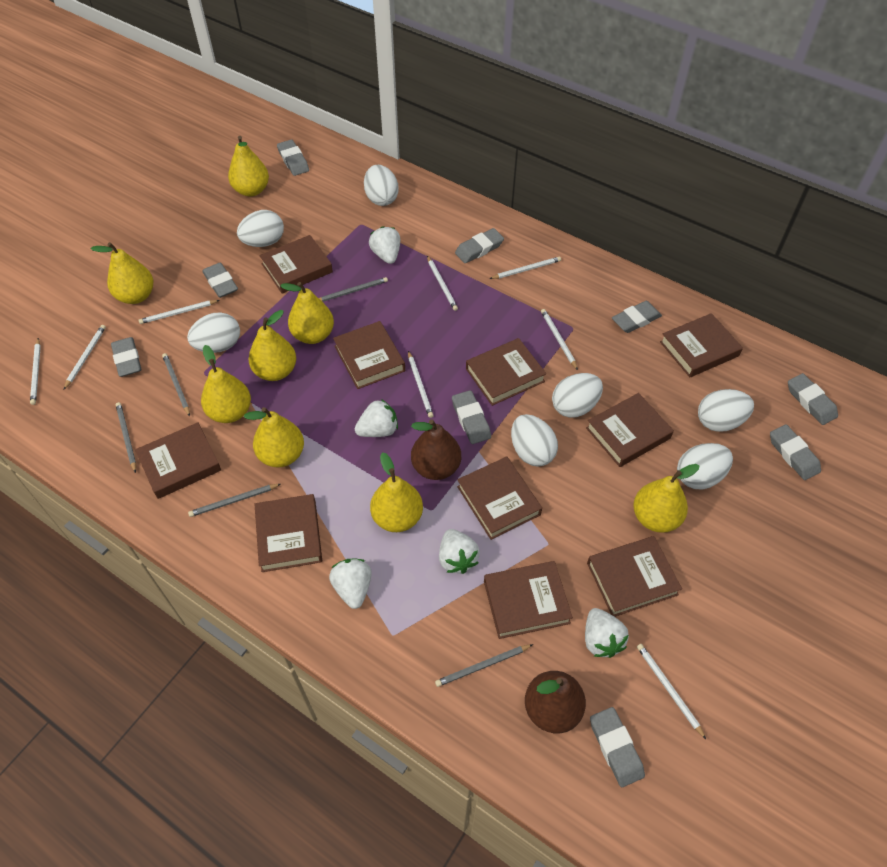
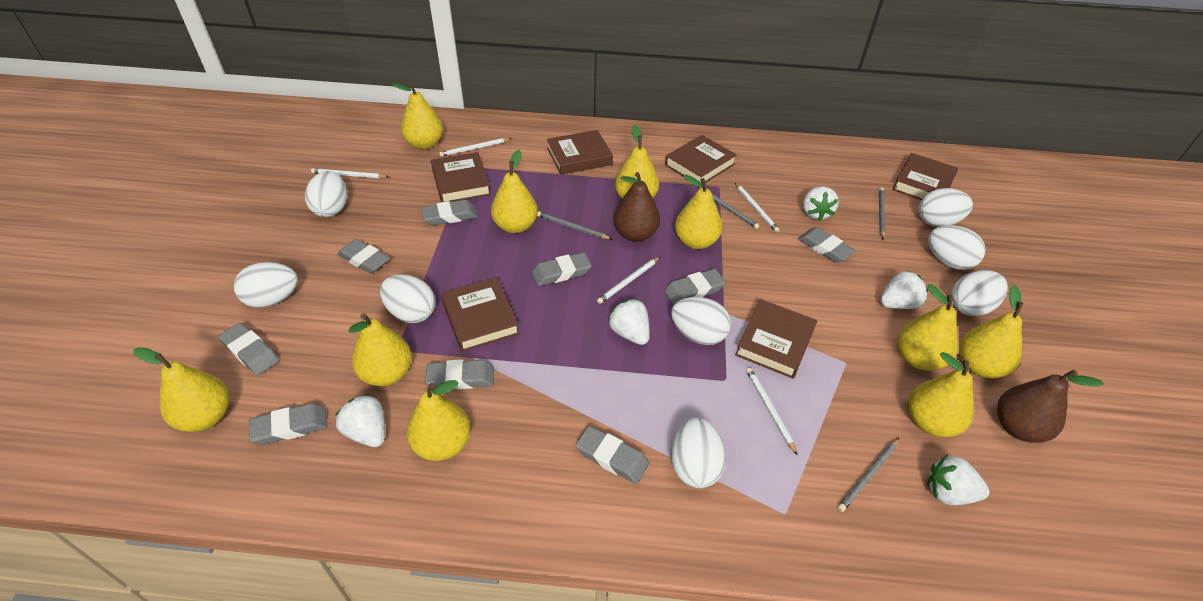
brown book: [135,422,221,499] [254,494,322,572] [260,235,333,293] [333,321,405,389] [457,456,542,540] [466,338,546,406] [484,561,573,639] [586,393,674,467] [587,536,682,617] [660,313,743,377] = 10 -> [431,152,491,202] [441,277,520,352] [547,130,613,175] [665,135,737,184] [735,299,817,379] [892,153,958,200] = 6
grey pencil: [116,402,136,473] [162,353,190,416] [188,484,281,517] [319,277,388,302] [435,644,533,687] = 5 -> [537,211,612,239] [698,187,759,229] [838,438,899,512] [879,188,886,240] = 4
white egg: [187,312,240,353] [237,210,284,247] [364,165,399,206] [511,414,558,467] [552,373,603,418] [677,443,733,489] [698,389,754,432] = 7 -> [234,262,298,308] [305,171,347,217] [380,275,436,323] [671,297,731,345] [671,417,726,488] [919,188,973,227] [928,225,986,270] [951,270,1008,316] = 8
white pencil: [30,338,41,405] [64,325,106,389] [139,300,219,324] [408,351,434,418] [427,256,458,311] [489,256,561,279] [541,309,578,370] [637,644,706,739] = 8 -> [311,168,389,178] [439,138,512,157] [597,257,660,304] [735,183,779,232] [746,367,797,455] = 5
yellow pear: [91,242,154,304] [201,345,251,423] [228,136,269,197] [244,407,304,467] [249,310,296,381] [280,282,334,344] [370,452,423,532] [633,464,700,533] = 8 -> [133,347,230,432] [348,313,412,386] [392,82,443,149] [407,380,471,461] [491,150,538,233] [615,125,659,199] [675,174,722,249] [898,284,958,371] [909,352,974,437] [959,285,1024,378] = 10

